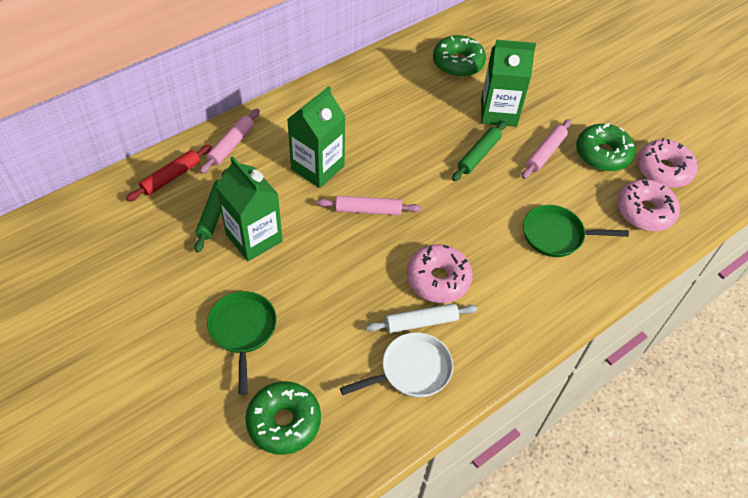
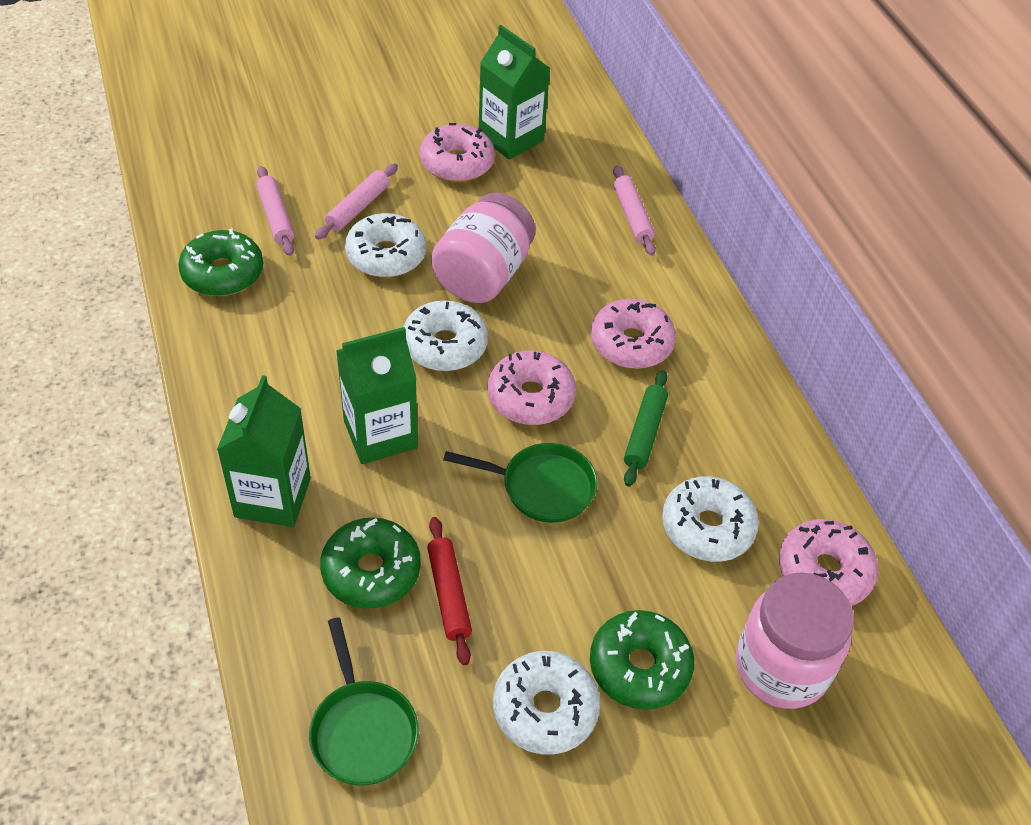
green rolling pin: [194,168,228,253] [452,121,506,181] = 2 -> [624,370,668,487] = 1
pink donut: [407,244,473,303] [617,179,680,231] [637,138,697,188] = 3 -> [420,123,495,182] [487,351,576,425] [591,299,676,369] [779,519,878,606] = 4
pink jar: none = 0 -> [431,193,535,303] [736,572,854,709] = 2
white donut: none = 0 -> [345,213,426,277] [403,300,488,371] [493,651,600,755] [662,476,759,562] = 4
white pan: [340,332,453,398] = 1 -> none = 0
white rolling pin: [366,303,478,333] = 1 -> none = 0

